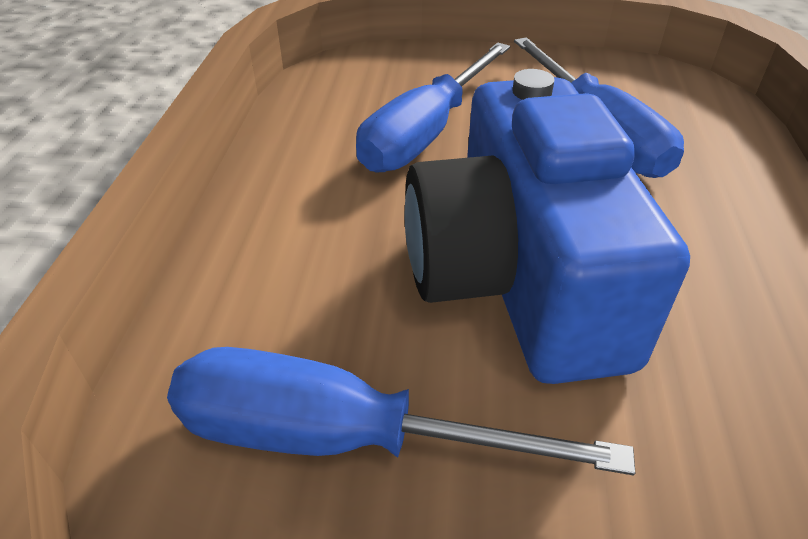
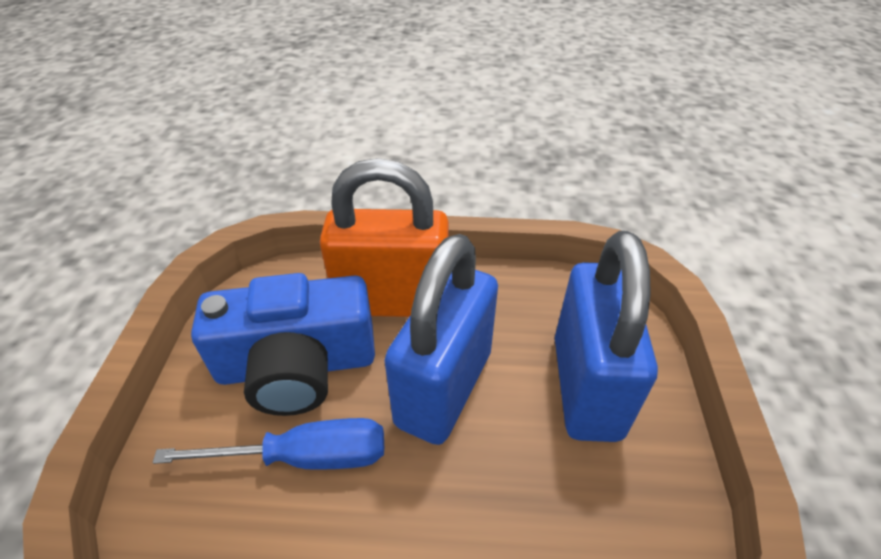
blue padlock: none = 0 -> [384,234,498,445] [555,231,658,442] = 2
blue screwdriver: [167,347,635,475] [356,42,510,172] [514,37,684,178] = 3 -> [153,418,384,470] = 1
orange padlock: none = 0 -> [320,158,449,317] = 1

